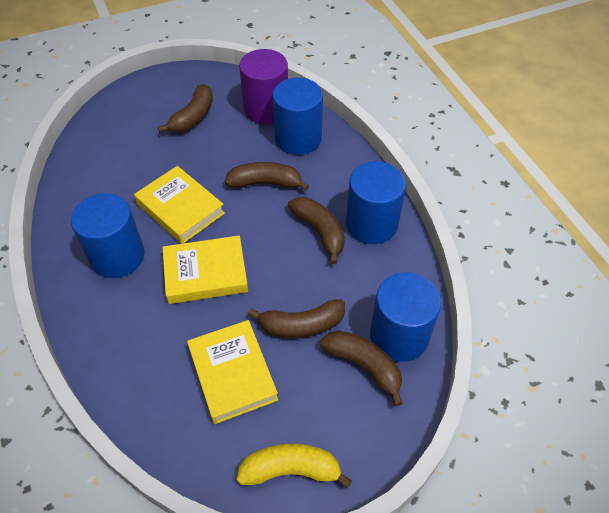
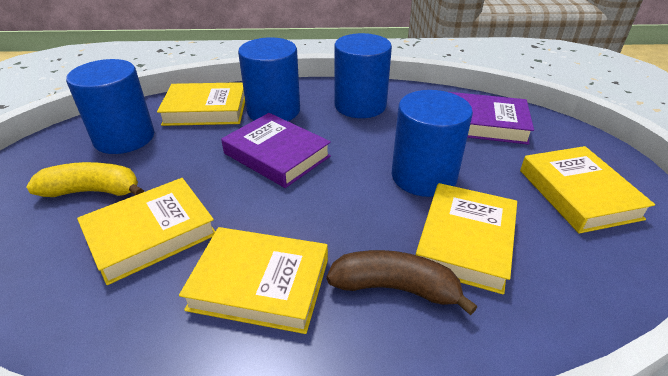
brown banana: [158,84,213,133] [225,162,309,191] [248,300,345,338] [288,197,345,264] [320,330,403,406] = 5 -> [327,250,477,315] = 1
purple book: none = 0 -> [221,113,331,188] [449,92,534,145] = 2
purple cylinder: [239,49,288,124] = 1 -> none = 0
yellow book: [134,166,225,244] [162,236,248,304] [187,320,278,424] = 3 -> [77,178,216,285] [157,82,245,126] [179,227,328,334] [416,183,517,295] [520,146,655,234] = 5

